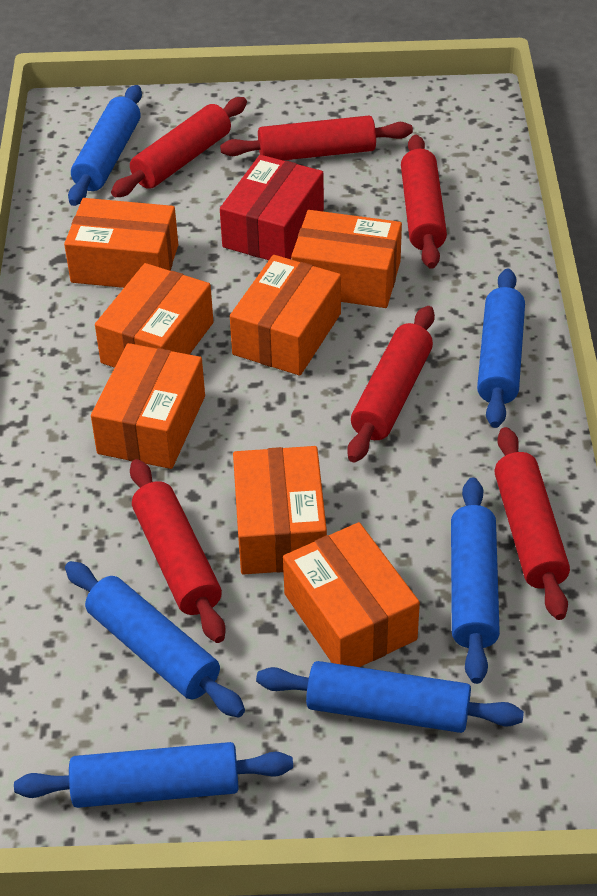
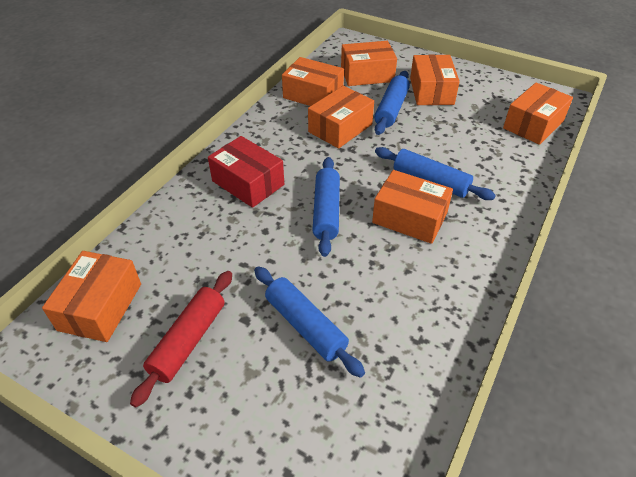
blue rolling pin: [14,742,293,808] [65,561,245,717] [68,85,142,206] [256,661,524,733] [451,478,500,684] [477,268,525,428] = 6 -> [254,266,365,378] [312,157,340,257] [374,71,410,135] [375,147,496,200] = 4
red rolling pin: [111,97,247,197] [130,459,225,643] [220,116,413,160] [347,306,435,463] [401,135,447,269] [494,427,570,620] = 6 -> [130,271,232,408] = 1

